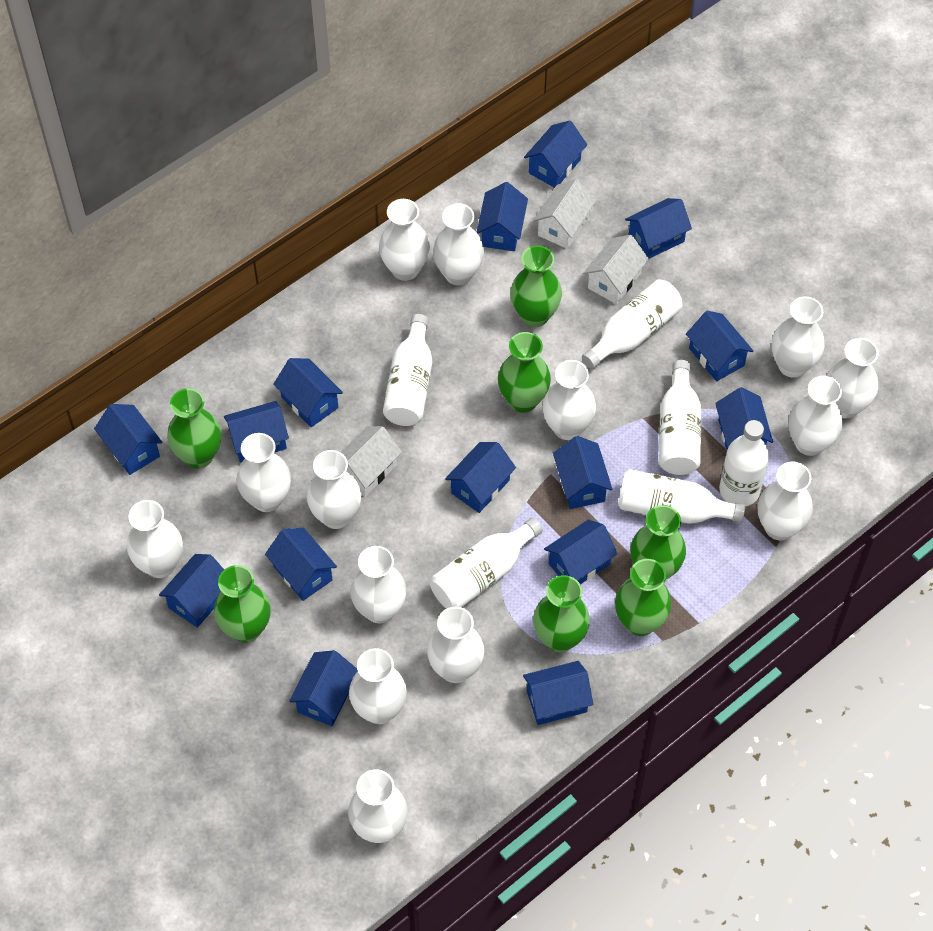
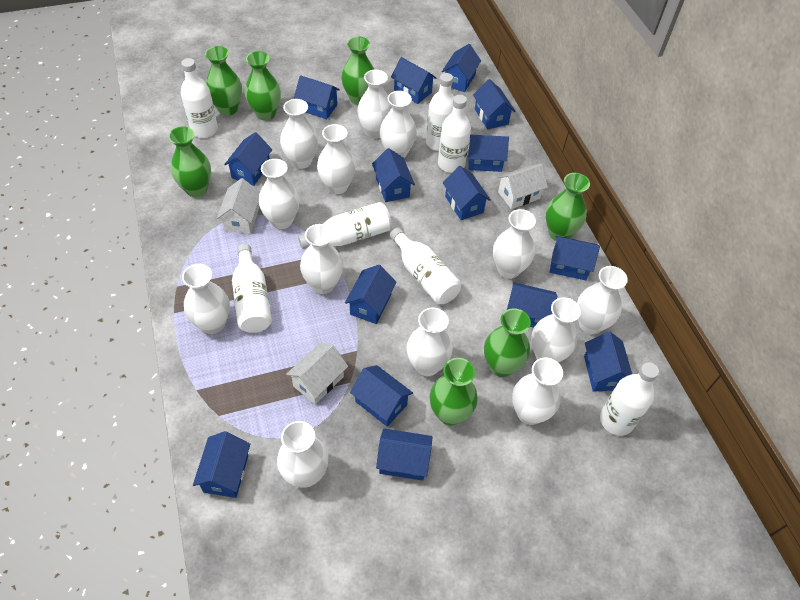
white bottle: [383,314,432,426] [430,517,543,609] [582,279,682,369] [618,469,746,524] [659,360,701,475] [719,420,769,506] = 6 -> [181,58,218,138] [232,244,272,333] [298,202,391,249] [390,227,461,304] [426,73,454,151] [438,95,471,173] [600,362,659,436] = 7
white vase: [127,500,183,578] [236,433,291,512] [306,450,361,529] [348,769,408,843] [349,648,407,724] [350,546,407,623] [379,199,430,281] [427,607,484,683] [433,203,484,285] [543,360,596,440] [758,462,813,540] [772,296,824,378] [789,376,843,456] [826,338,879,418] = 14 -> [182,264,230,334] [259,159,299,229] [277,421,328,487] [280,99,318,169] [300,224,343,294] [317,124,356,194] [357,70,392,139] [380,91,417,158] [407,308,453,376] [493,209,536,279] [512,357,563,425] [531,297,581,363] [577,266,628,335] = 13

